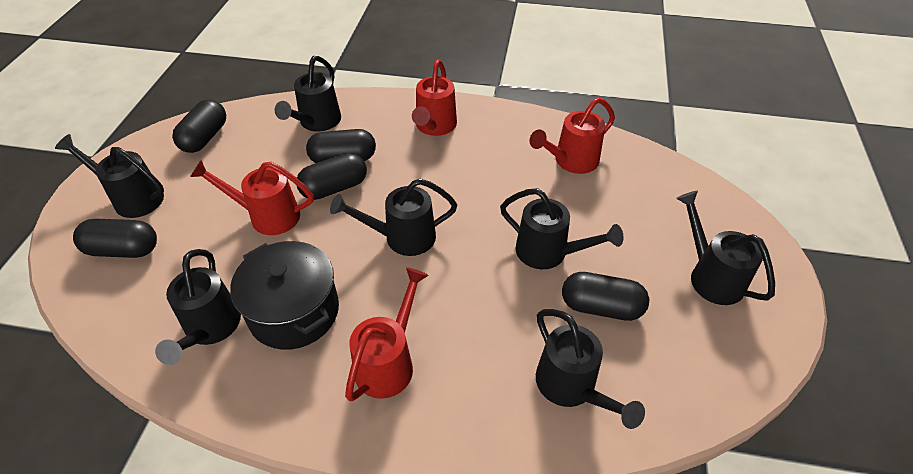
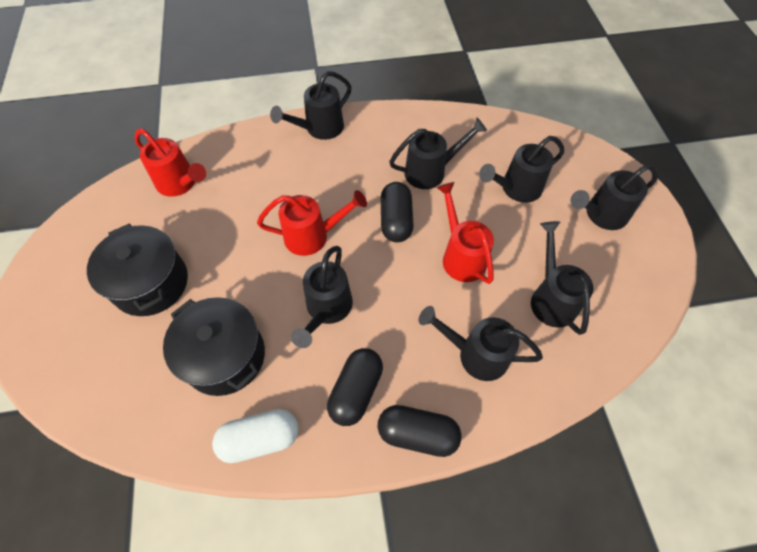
black capsule: [73,219,157,258] [172,99,226,153] [297,153,367,200] [306,129,376,163] [562,272,649,321] = 5 -> [327,348,383,426] [378,405,462,457] [381,182,414,242] = 3
black pot: [230,241,339,350] = 1 -> [87,224,188,316] [163,297,265,396] = 2
red watering can: [190,160,314,235] [345,267,429,401] [412,60,457,136] [530,97,615,174] = 4 -> [134,129,206,197] [257,190,367,256] [436,182,494,284] = 3
white capsule: none = 0 -> [212,409,299,463] = 1

